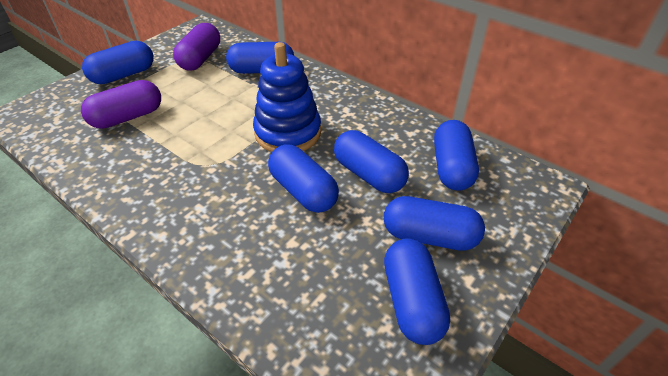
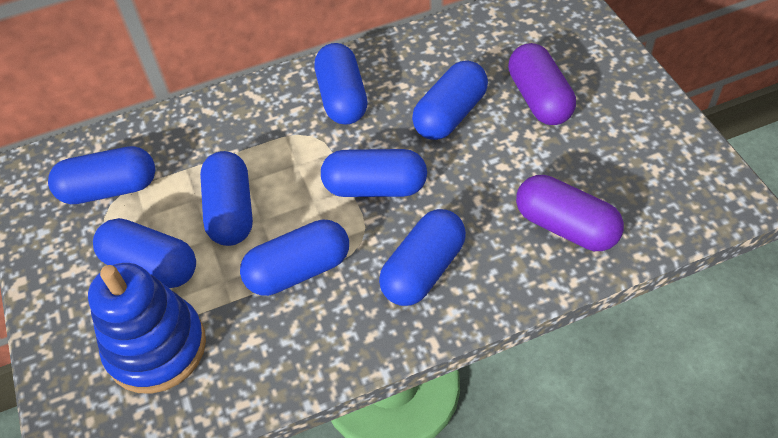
blue capsule: [82,41,153,84] [226,42,294,74] [268,144,339,213] [334,130,409,193] [384,196,485,251] [384,239,450,345] [434,120,479,191] = 7 -> [48,146,155,204] [93,218,196,288] [200,151,253,246] [240,219,349,296] [315,43,367,124] [321,149,427,197] [379,209,466,306] [412,61,488,140] = 8

